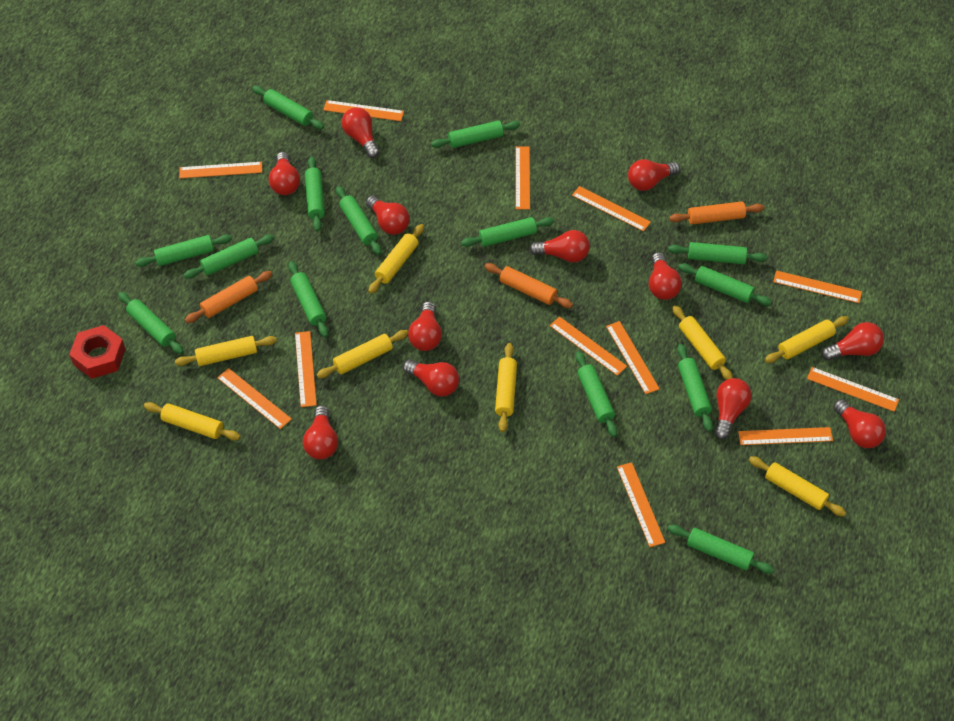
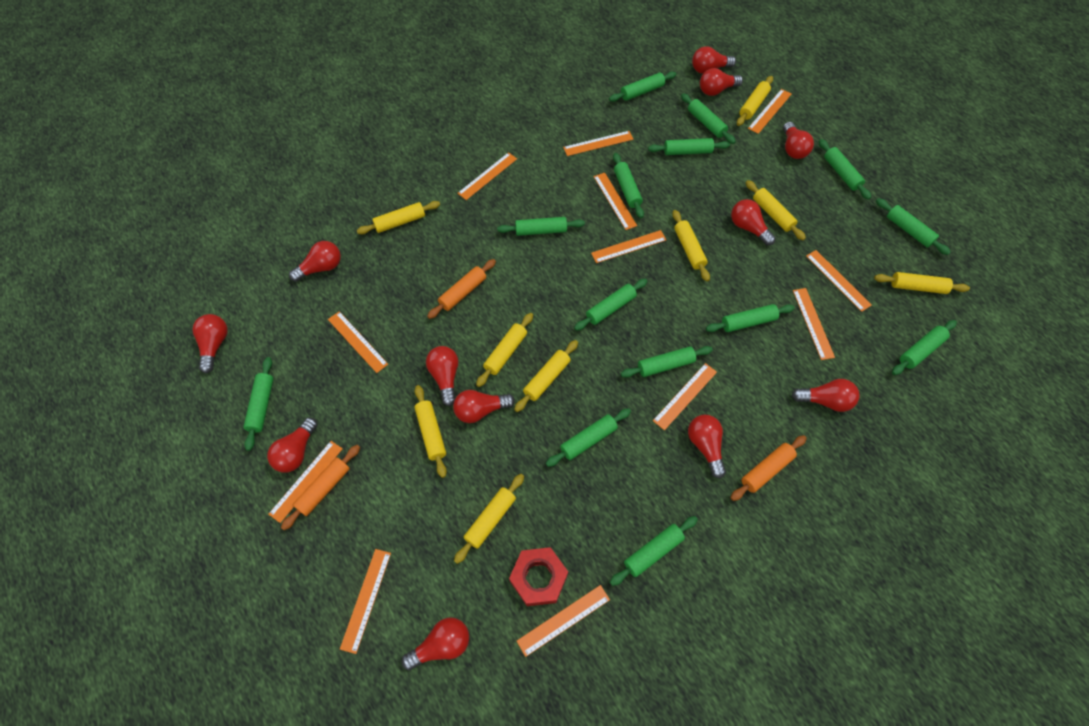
yellow rolling pin: [144,402,240,440] [175,336,277,366] [316,330,408,378] [368,224,424,294] [495,343,517,432] [672,305,733,380] [749,456,846,517] [765,316,849,363] = 8 -> [357,201,440,234] [414,385,447,478] [454,474,524,564] [476,313,533,387] [514,340,578,412] [672,210,710,281] [737,76,773,126] [746,180,806,240] [874,272,970,294] = 9

